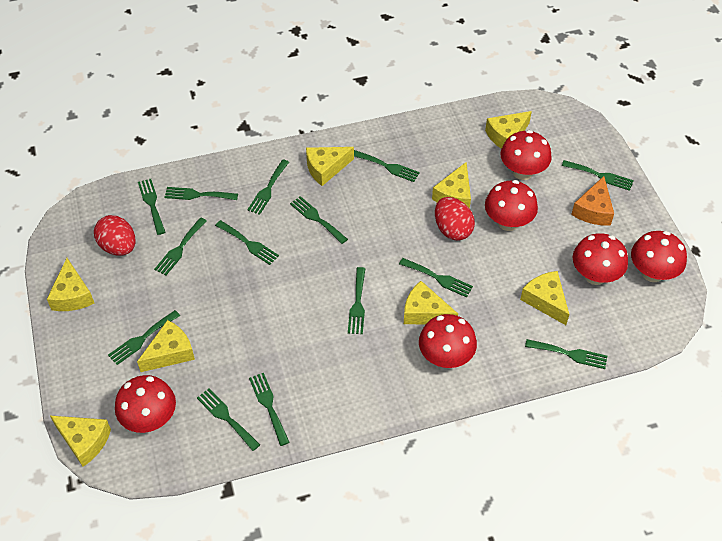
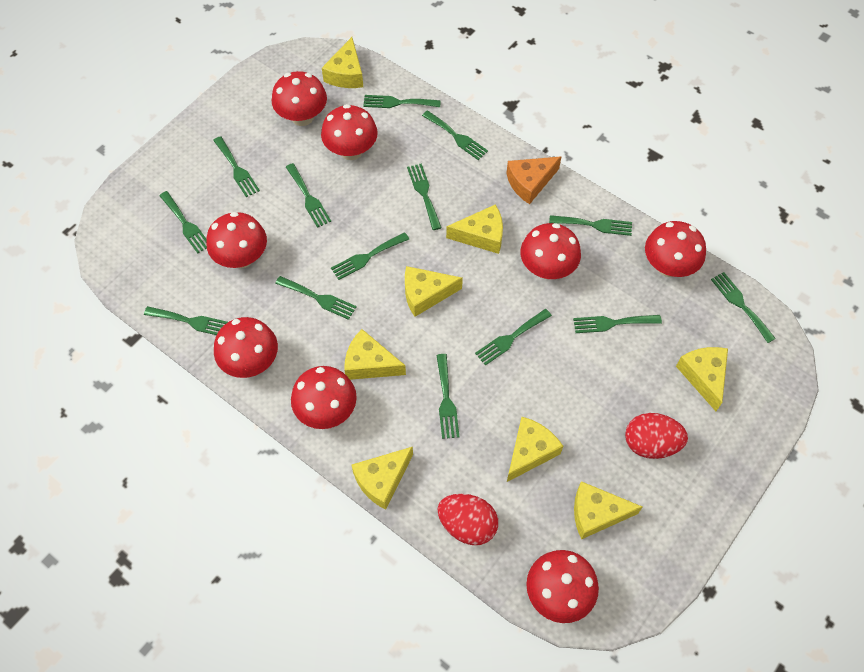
red mushroom: [115,375,176,433] [419,314,477,368] [485,180,538,231] [500,130,552,180] [572,233,628,285] [631,231,687,282] = 6 -> [207,212,267,268] [214,317,278,378] [272,71,327,126] [291,366,357,429] [321,104,378,160] [520,223,581,279] [526,550,599,623] [645,221,706,277] = 8

